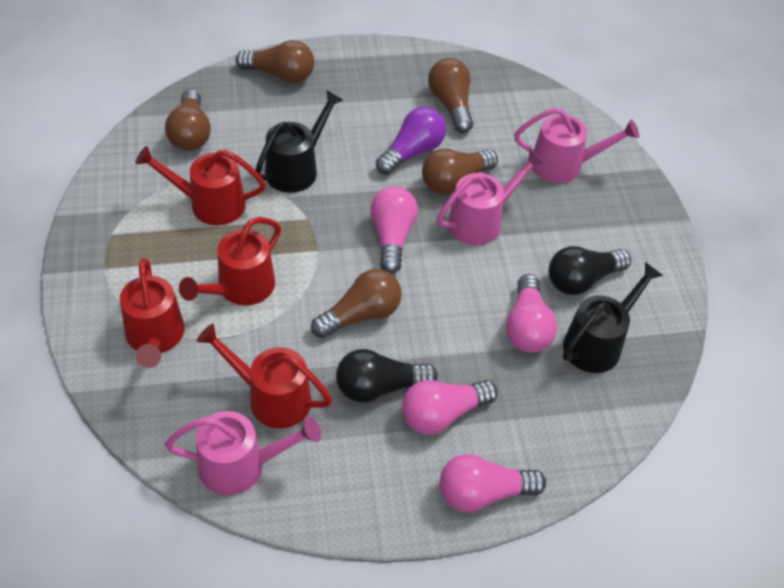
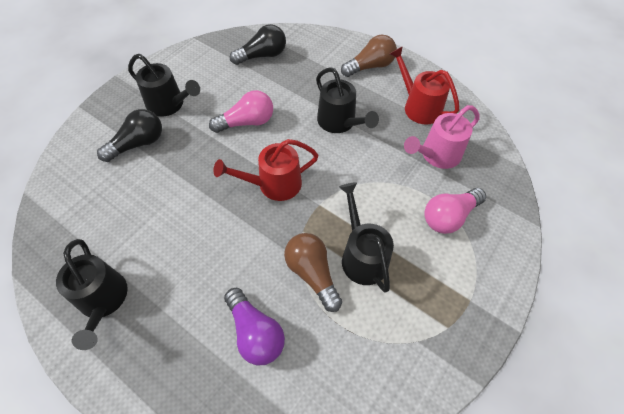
black watering can: [255,90,343,193] [563,262,664,373] = 2 -> [56,239,128,350] [128,54,200,117] [316,67,379,133] [339,182,394,293] = 4
brown light bulb: [165,89,211,151] [236,40,314,83] [311,269,402,338] [422,149,498,195] [428,58,473,133] = 5 -> [284,233,342,312] [341,35,397,77] = 2
pink light bulb: [371,186,418,274] [402,380,498,435] [439,454,546,512] [506,274,557,352] = 4 -> [209,90,273,133] [424,188,486,234] = 2
pink watering can: [165,411,321,495] [437,149,545,245] [514,107,639,183] = 3 -> [404,105,480,169] = 1
red watering can: [120,258,185,368] [136,146,266,225] [179,217,281,305] [197,324,332,429] = 4 -> [213,139,319,201] [390,46,459,125] = 2

